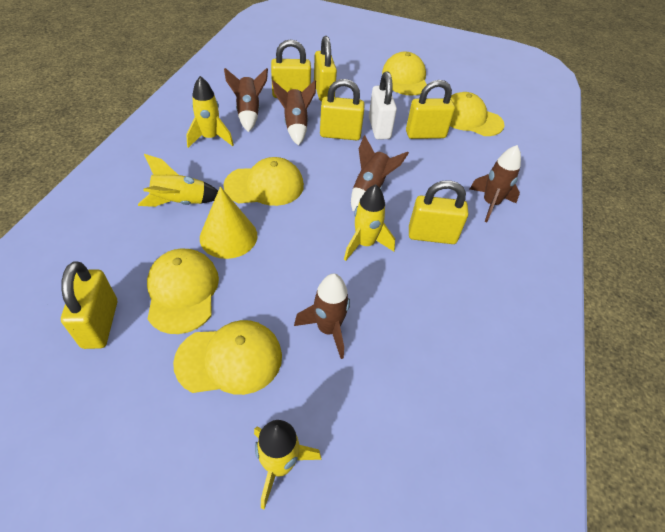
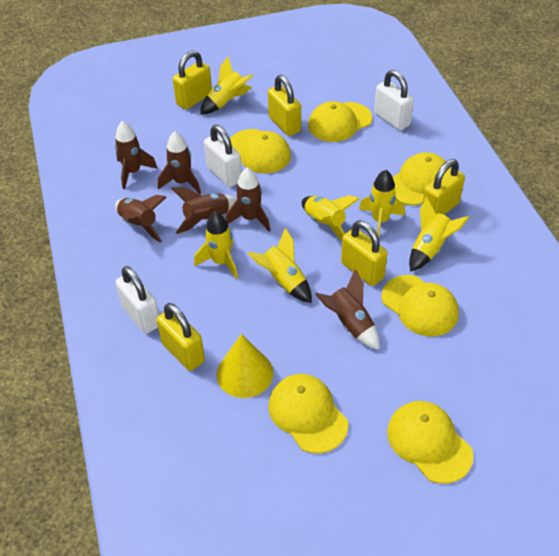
brown rocket: [224,68,268,132] [272,80,316,146] [294,274,350,359] [351,135,409,211] [470,145,521,222] = 5 -> [115,121,158,189] [115,195,167,242] [158,131,201,194] [171,187,236,234] [226,167,271,231] [315,269,379,350] = 6
white padlock: [369,71,397,140] = 1 -> [115,266,159,334] [204,125,242,187] [374,70,414,130] = 3
yellow cap: [147,248,219,334] [173,320,282,395] [223,157,304,206] [382,52,427,96] [450,92,505,136] = 5 -> [230,129,291,174] [268,374,348,454] [308,101,372,142] [381,275,459,337] [387,401,473,484] [393,152,450,205] = 6
yellow padlock: [61,261,117,349] [271,39,311,98] [314,36,337,101] [320,79,365,140] [406,80,455,139] [409,180,468,244] = 6 -> [157,303,205,371] [173,51,212,110] [268,75,301,136] [341,220,387,286] [422,159,465,215] = 5
yellow rocket: [138,154,218,207] [186,76,234,148] [254,420,322,509] [344,184,395,261] = 4 -> [194,212,238,279] [200,57,254,114] [248,228,312,303] [302,195,359,240] [359,170,405,237] [409,197,469,272] = 6

